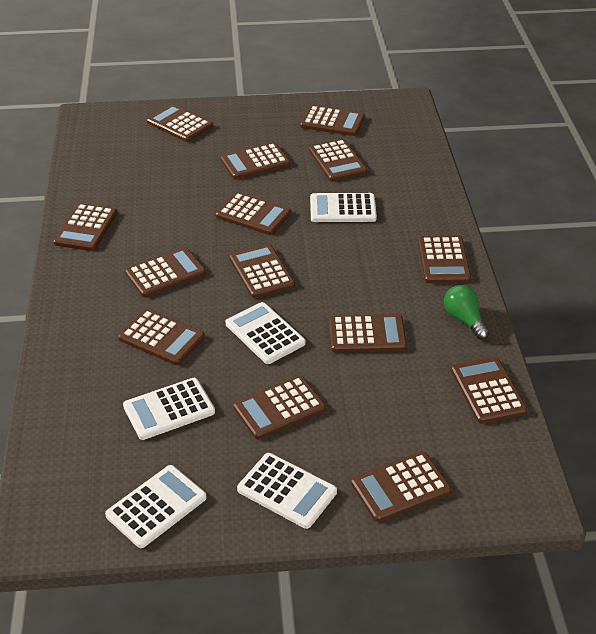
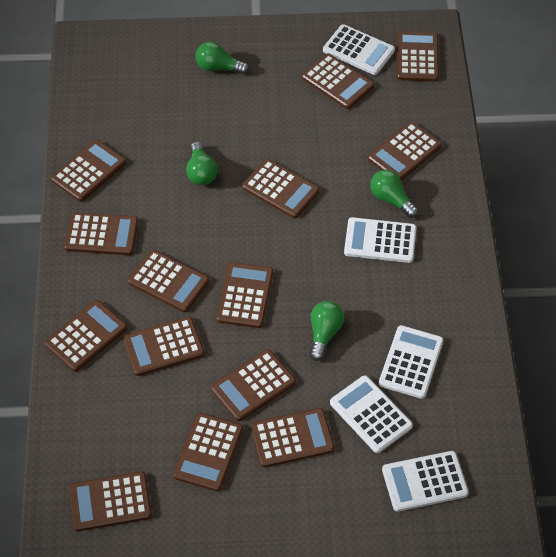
green light bulb: [444,285,490,340] = 1 -> [186,142,218,185] [196,42,249,75] [310,301,344,361] [370,169,418,218] = 4

